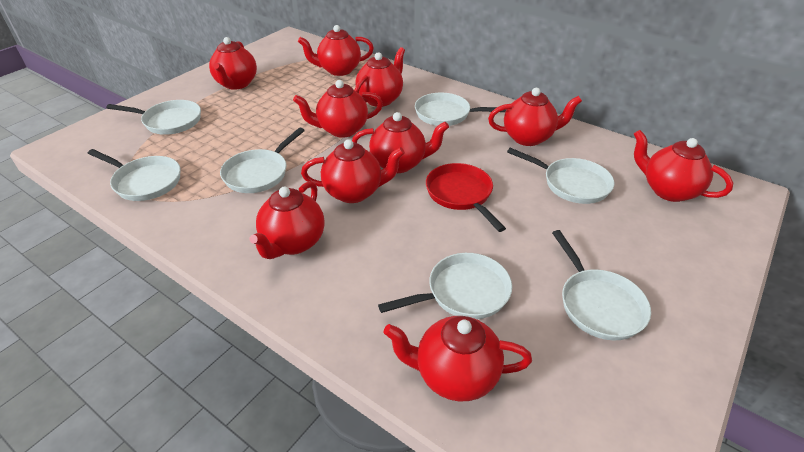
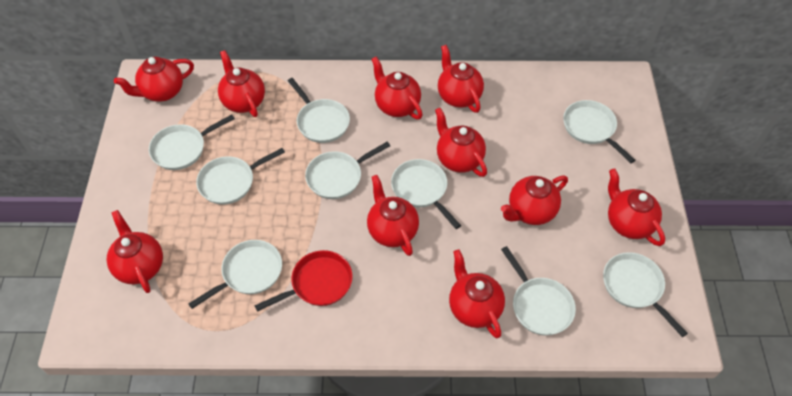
white pan: [88,149,180,201] [106,100,201,135] [220,127,305,193] [378,253,512,319] [415,92,507,126] [507,148,614,204] [552,230,651,340] = 7 -> [149,114,235,170] [188,240,282,309] [196,148,285,205] [288,78,350,143] [305,142,390,199] [391,159,461,229] [501,246,576,336] [563,100,635,163] [603,252,688,337] = 9

